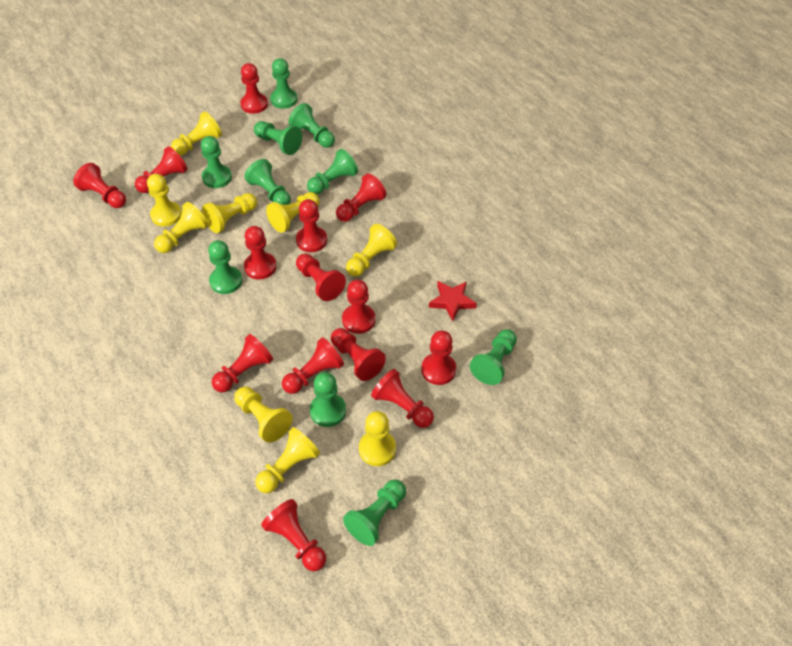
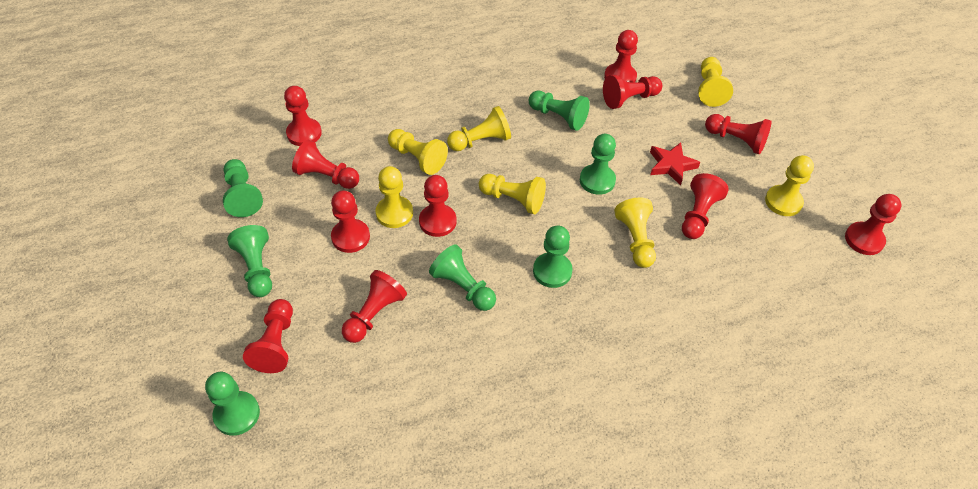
green pawn: [201,136,232,188] [208,240,242,294] [245,159,291,205] [254,121,302,155] [270,58,298,109] [289,103,335,148] [307,149,358,194] [310,372,346,427] [343,480,406,546] [470,329,517,385] = 10 -> [205,372,260,436] [223,159,263,217] [227,225,272,297] [429,244,496,311] [529,91,590,131] [533,226,573,288] [580,134,616,195] = 7
red pawn: [73,163,126,208] [135,146,188,193] [212,334,273,393] [240,63,268,114] [244,226,276,279] [261,499,326,571] [282,337,344,394] [296,199,327,252] [296,254,346,301] [331,328,386,381] [336,173,387,222] [342,280,376,334] [371,369,434,428] [421,330,456,385] = 14 -> [243,299,293,373] [284,86,322,146] [292,140,359,189] [331,190,370,253] [342,270,407,343] [419,175,457,237] [603,75,662,109] [604,30,638,82] [682,173,729,239] [705,114,771,154] [845,194,901,255] = 11
yellow pawn: [147,174,182,227] [154,202,209,253] [171,111,222,155] [202,193,257,233] [234,387,292,443] [255,427,320,493] [266,192,320,233] [346,224,397,277] [359,411,396,466] = 9 -> [375,166,413,228] [388,129,448,175] [447,106,511,151] [479,174,546,214] [614,198,656,268] [698,57,733,107] [765,155,814,216] = 7

